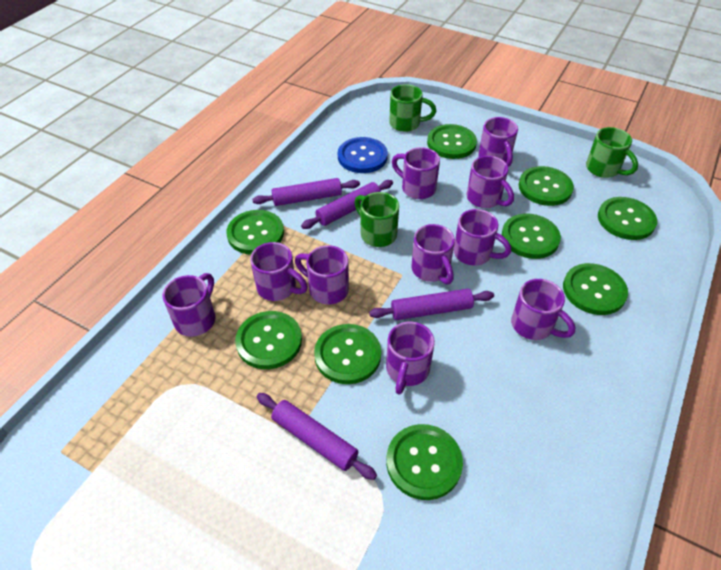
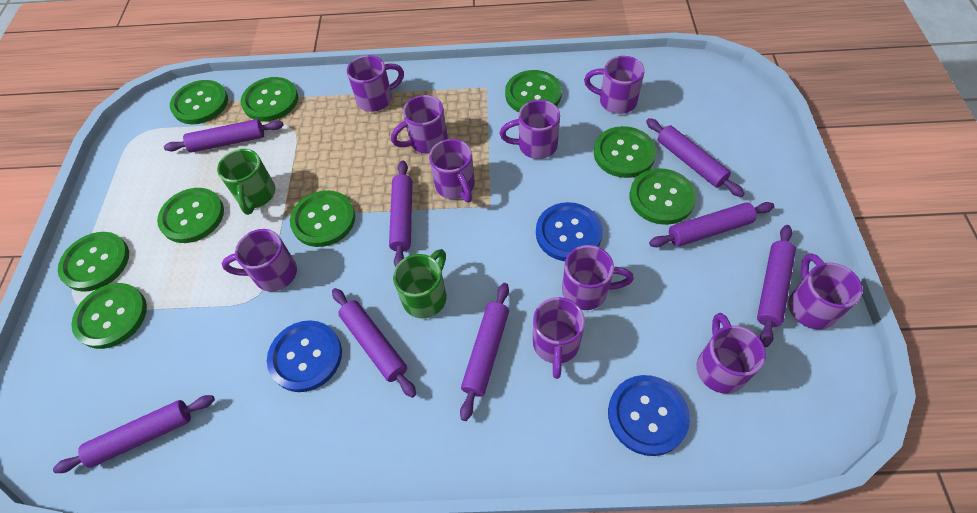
blue button: [338,137,388,173] = 1 -> [267,320,342,392] [536,202,603,261] [608,375,690,456] = 3
green mug: [354,192,399,247] [389,84,436,132] [586,127,638,178] = 3 -> [217,149,276,215] [393,249,447,318] = 2
purple rolling pin: [252,178,360,206] [257,393,377,480] [301,180,393,229] [369,289,494,320] = 4 -> [53,395,215,473] [164,119,284,153] [332,288,416,398] [389,160,412,267] [460,283,509,421] [646,118,745,197] [649,202,774,247] [757,225,796,347] = 8

